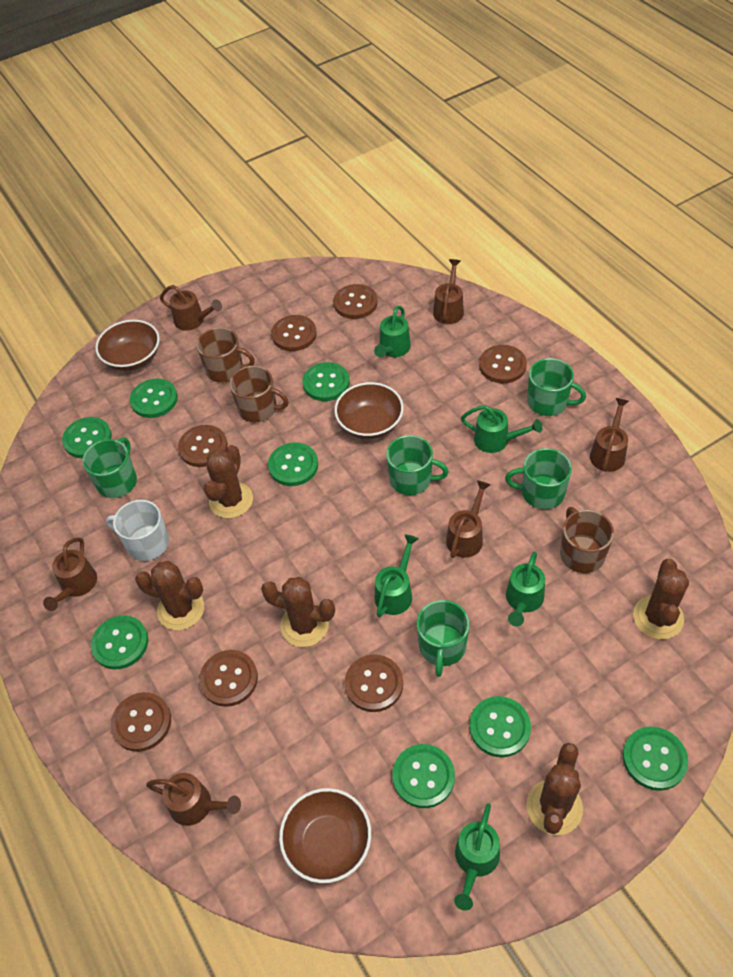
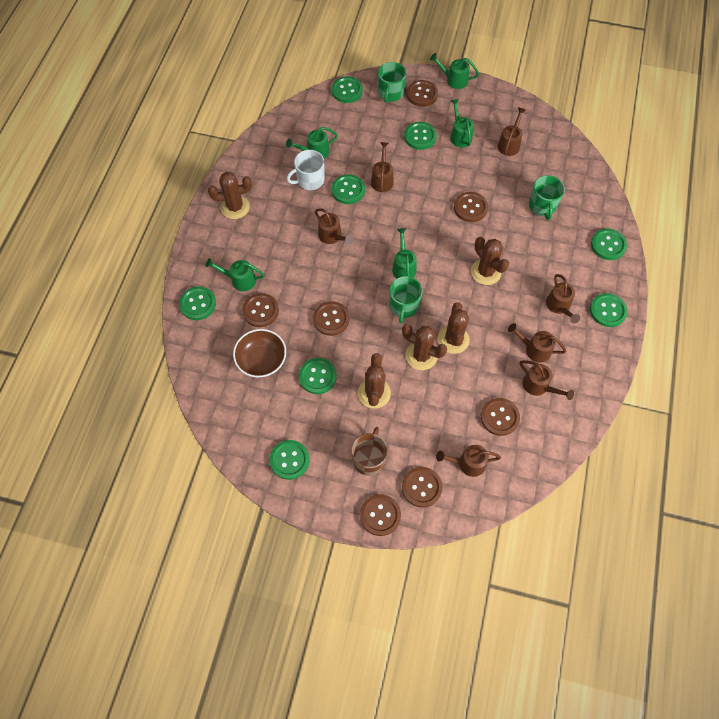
brown bowl: [95,320,160,371] [279,788,371,883] [334,382,404,439] = 3 -> [233,329,286,378] = 1
brown mug: [197,327,255,383] [230,366,289,422] [560,507,614,573] = 3 -> [351,427,388,476] = 1
brown watering can: [43,537,97,611] [146,773,241,826] [160,285,222,331] [433,259,464,324] [446,480,490,558] [590,398,629,472] = 6 -> [315,208,354,244] [371,142,394,192] [436,445,501,477] [498,107,526,156] [508,323,566,363] [520,360,574,400] [546,274,580,323] = 7
green mug: [82,437,137,498] [386,435,449,495] [417,600,469,677] [505,448,572,509] [527,358,586,416] = 5 -> [378,62,406,103] [390,276,423,323] [529,175,565,220] = 3

